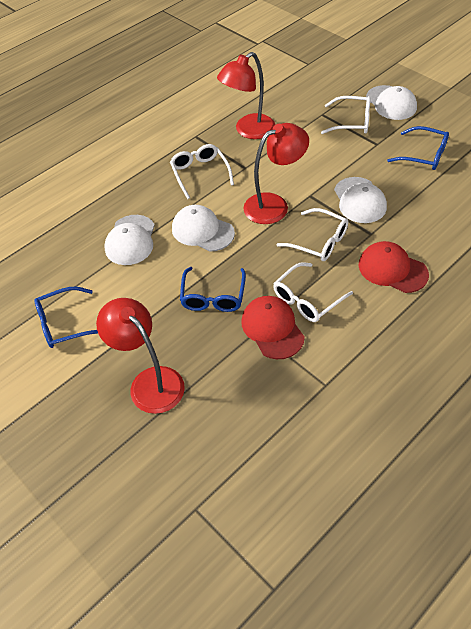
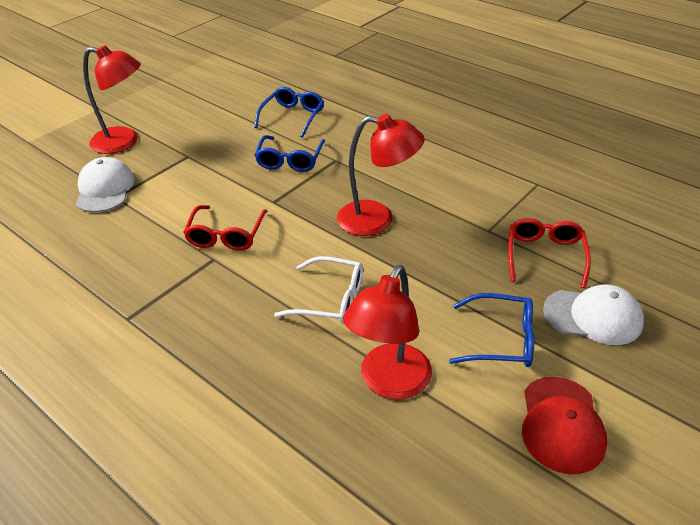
red cap: [241,296,305,359] [359,241,429,293] = 2 -> [522,377,607,474] = 1
red glasses: none = 0 -> [183,205,267,251] [508,218,591,288] = 2
white cap: [104,215,155,265] [172,205,235,252] [334,177,387,223] [366,85,417,120] = 4 -> [76,157,135,212] [543,284,644,345] = 2
white glasses: [170,144,234,199] [273,262,353,322] [277,208,348,261] [321,96,371,134] = 4 -> [274,256,363,324] = 1

